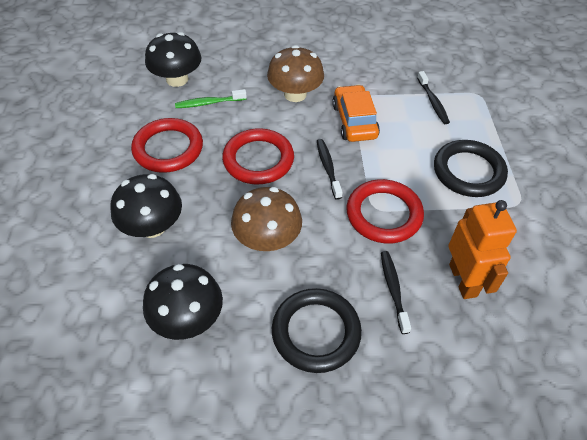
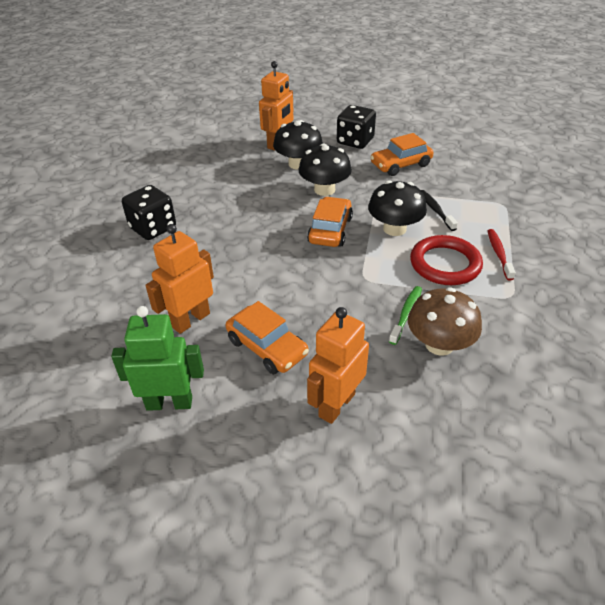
black dice: none = 0 -> [122,185,176,240] [337,105,376,149] = 2
black ring: [272,288,362,373] [434,140,508,197] = 2 -> none = 0
black toothbrush: [317,139,343,200] [381,251,411,334] [417,71,450,124] = 3 -> [421,190,458,231] = 1
brown mushroom: [231,187,302,251] [267,45,324,102] = 2 -> [408,287,482,356] = 1
green robot: none = 0 -> [111,306,204,411] = 1
orange car: [332,85,380,142] = 1 -> [226,301,309,374] [307,197,353,247] [370,133,434,176] = 3
orange robot: [449,200,517,299] = 1 -> [145,224,214,334] [259,61,293,150] [307,307,369,424] = 3
red ring: [131,118,203,173] [222,128,294,184] [346,179,424,243] = 3 -> [410,235,483,285] = 1
red toothbrush: none = 0 -> [488,229,516,280] = 1

